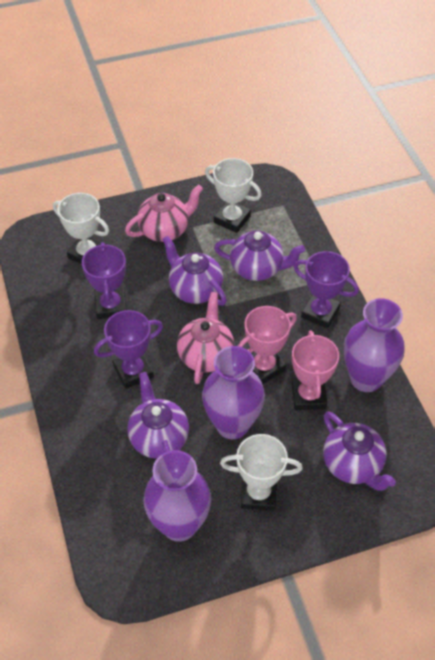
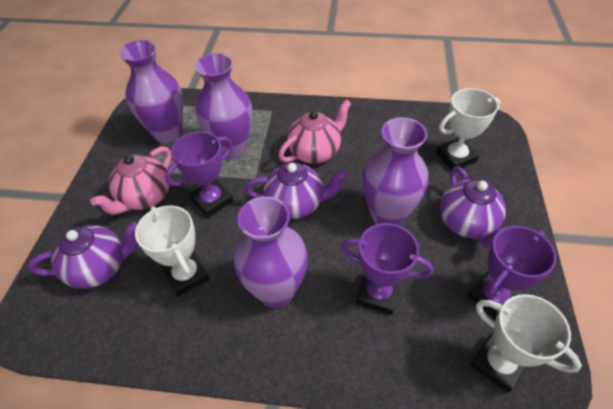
pink trophy: [238,306,297,384] [292,331,339,410] = 2 -> none = 0
purple teapot: [127,372,189,459] [162,236,227,306] [214,230,305,281] [323,411,396,491] = 4 -> [28,222,139,289] [245,162,348,219] [440,167,506,248] = 3
purple vase: [143,450,211,542] [202,346,265,439] [344,298,405,392] = 3 -> [119,40,183,144] [195,53,252,159] [233,196,308,308] [362,117,428,225] = 4

